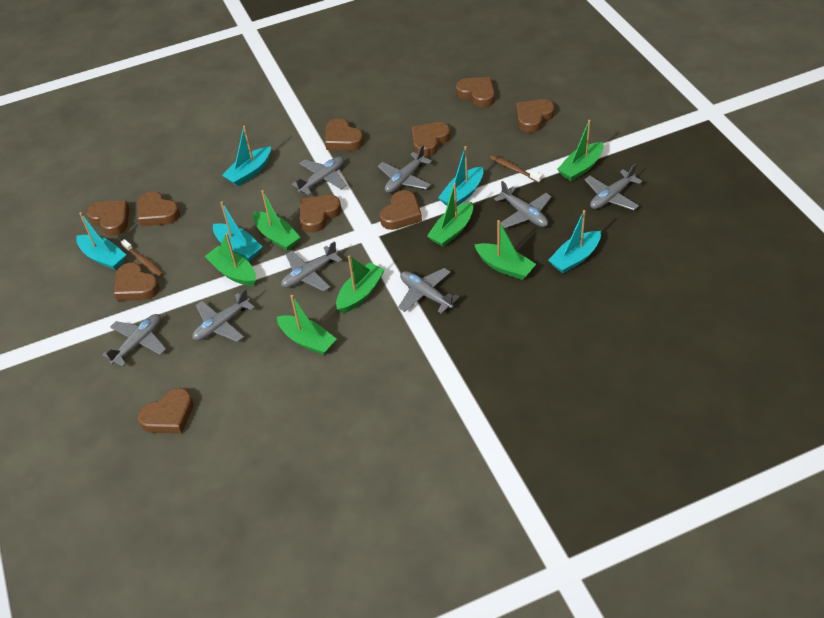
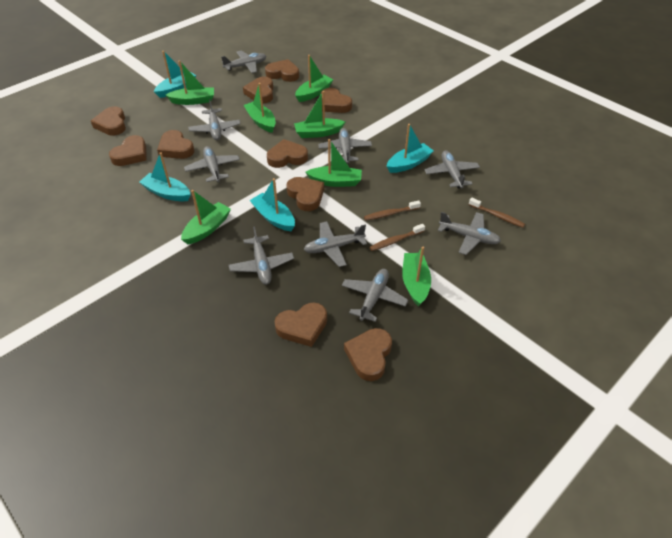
brown toothbrush: [121,239,164,277] [490,155,542,183] = 2 -> [364,201,421,221] [369,224,425,251] [469,198,525,228] = 3
grey plane: [103,314,166,367] [192,289,255,342] [281,241,342,291] [292,157,347,195] [378,145,432,193] [398,268,460,314] [494,181,552,228] [585,164,643,210] = 8 -> [184,146,240,182] [188,99,241,140] [221,51,266,73] [229,226,294,285] [304,221,367,267] [318,128,372,164] [342,269,408,322] [424,150,480,189] [438,212,501,255] = 9
turquoise boat: [76,212,126,270] [213,201,262,261] [222,126,271,186] [438,146,483,206] [548,210,601,274] = 5 -> [139,152,191,202] [154,51,196,98] [250,178,295,231] [387,124,433,173] = 4

